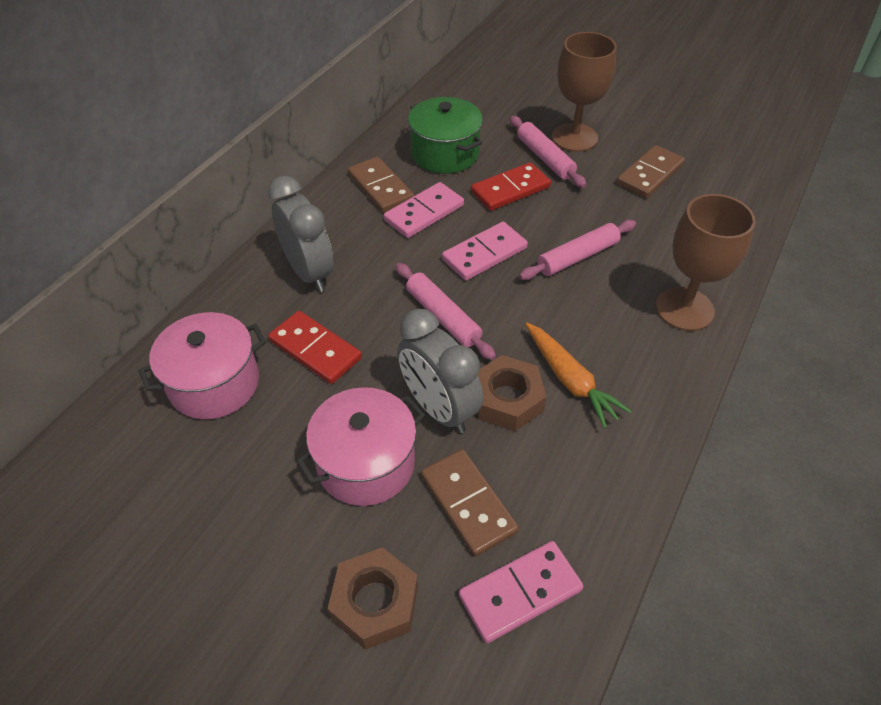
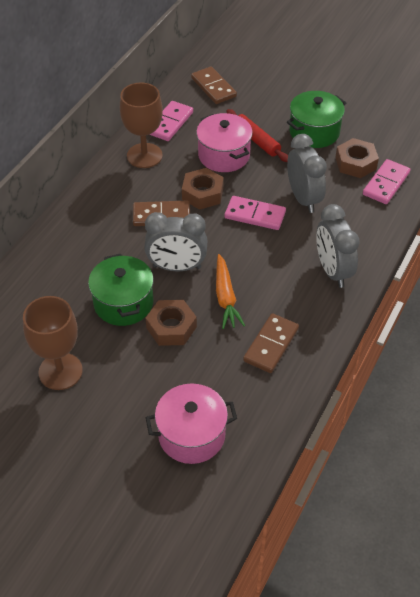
brown nut: [328,547,418,650] [477,355,547,431] = 2 -> [146,300,197,346] [182,168,224,210] [335,138,379,178] = 3
green pot: [408,97,483,174] = 1 -> [88,254,154,326] [287,91,346,148] = 2
grey clock: [268,176,334,292] [397,309,483,433] = 2 -> [144,212,207,271] [287,134,327,213] [316,204,360,288] = 3
pink rolling pin: [396,263,496,360] [510,116,587,188] [519,220,636,280] = 3 -> none = 0
red domino: [268,311,362,384] [471,162,551,211] = 2 -> none = 0
red rolling pin: none = 0 -> [226,109,288,162] = 1

